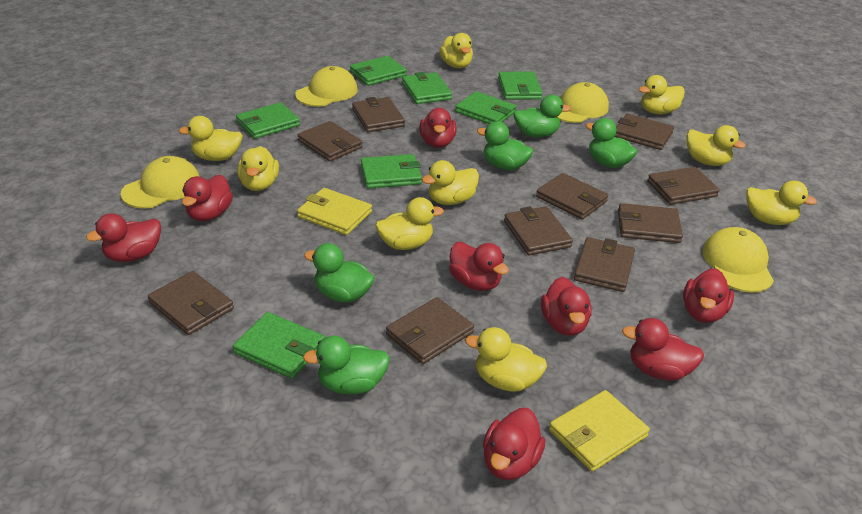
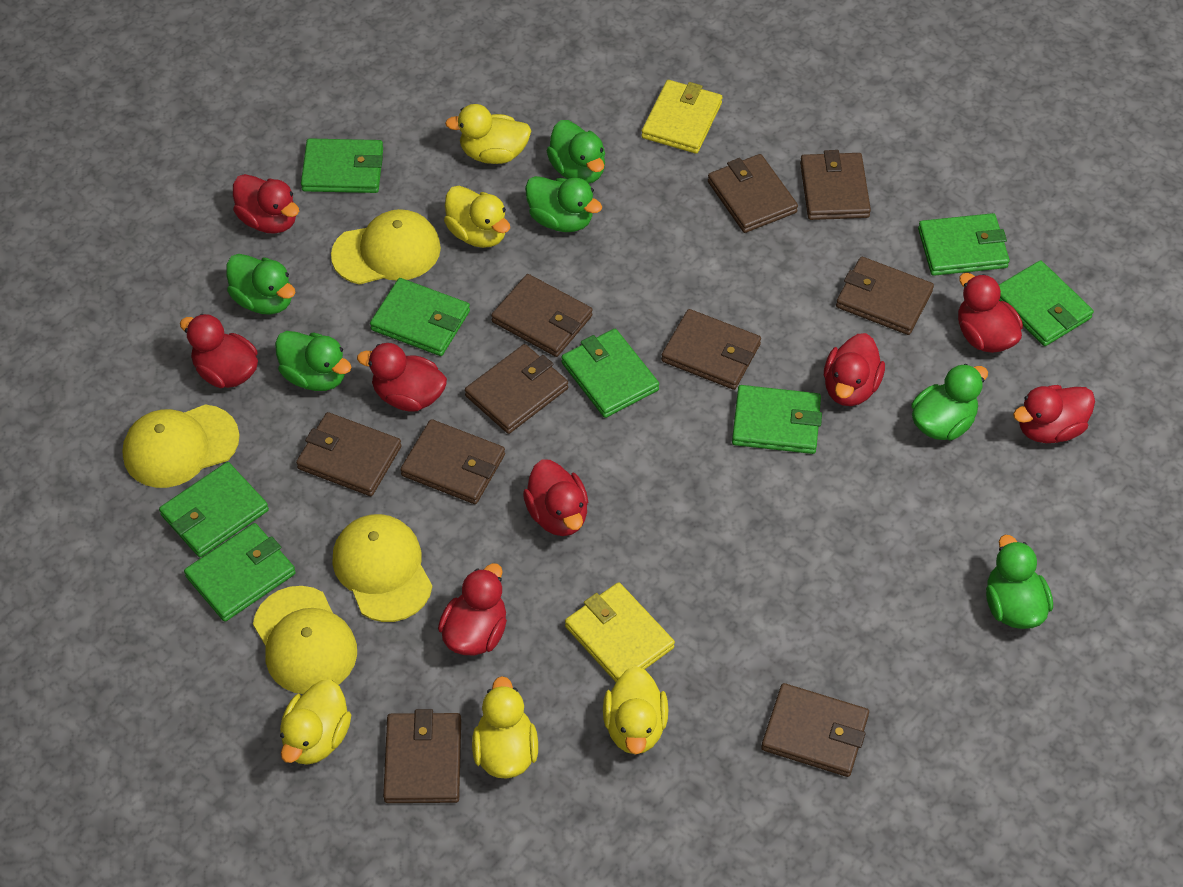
green duck: [303,336,390,394] [304,243,374,302] [477,121,533,170] [514,95,571,137] [586,118,637,168] = 5 -> [226,254,295,315] [275,331,352,391] [525,176,602,232] [547,120,605,184] [911,364,988,440] [986,535,1053,629] = 6
green wallet: [233,312,325,379] [236,102,300,139] [350,56,407,86] [361,154,422,188] [402,72,452,104] [455,91,517,124] [498,72,543,100] = 7 -> [159,462,269,557] [184,523,296,622] [301,138,383,193] [370,278,470,356] [561,329,659,418] [732,385,822,454] [918,213,1010,276] [999,260,1094,346] = 8
yellow duck: [179,116,243,161] [237,146,279,191] [375,197,444,250] [422,160,479,205] [439,33,473,68] [465,327,547,392] [639,75,685,114] [687,125,746,166] [746,180,817,225] = 9 -> [280,680,351,765] [444,186,510,248] [445,104,531,164] [472,676,538,779] [603,666,668,754] = 5

